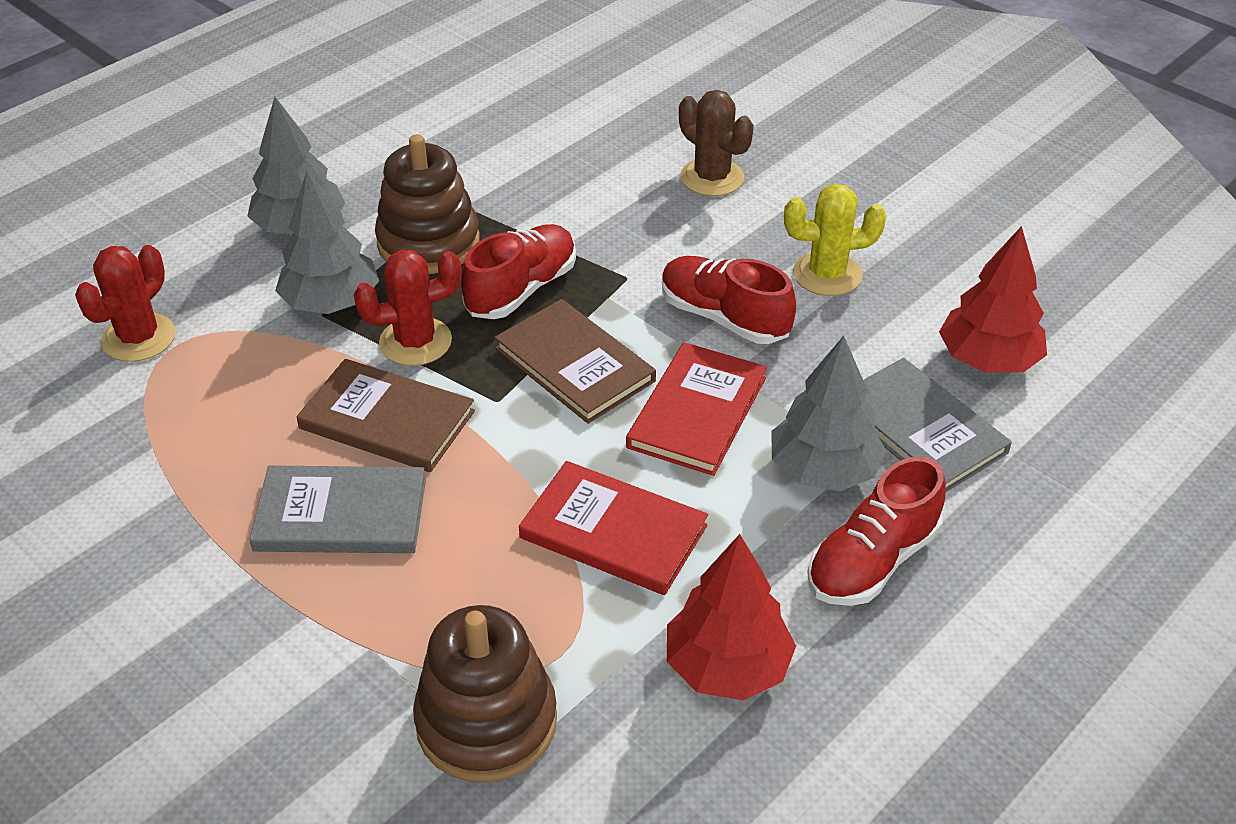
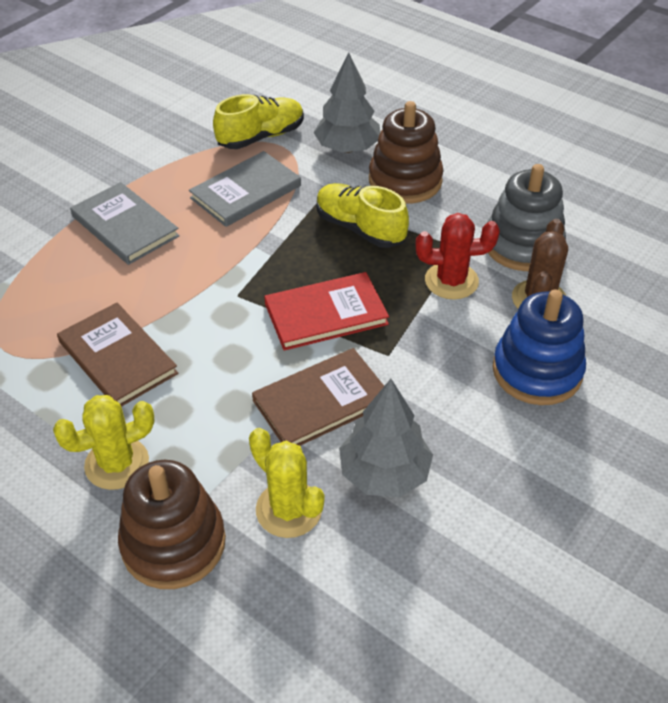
blue stacking toy: none = 0 -> [493,290,586,405] = 1
grey stacking toy: none = 0 -> [487,164,566,271] = 1
grey tree: [247,97,345,234] [275,170,379,314] [771,336,886,491] = 3 -> [313,52,380,153] [339,379,433,497] = 2
red book: [519,461,708,595] [626,342,767,476] = 2 -> [264,272,389,351] = 1
red cactus: [75,245,175,362] [354,250,461,366] = 2 -> [416,213,500,300] = 1
red shoe: [461,224,576,319] [662,256,796,344] [807,456,946,606] = 3 -> none = 0
red tree: [667,534,796,700] [939,226,1047,373] = 2 -> none = 0
yellow cactus: [784,184,886,296] = 1 -> [53,395,155,490] [249,428,324,538] = 2
yellow shoe: none = 0 -> [213,94,304,149] [317,183,409,248] = 2

